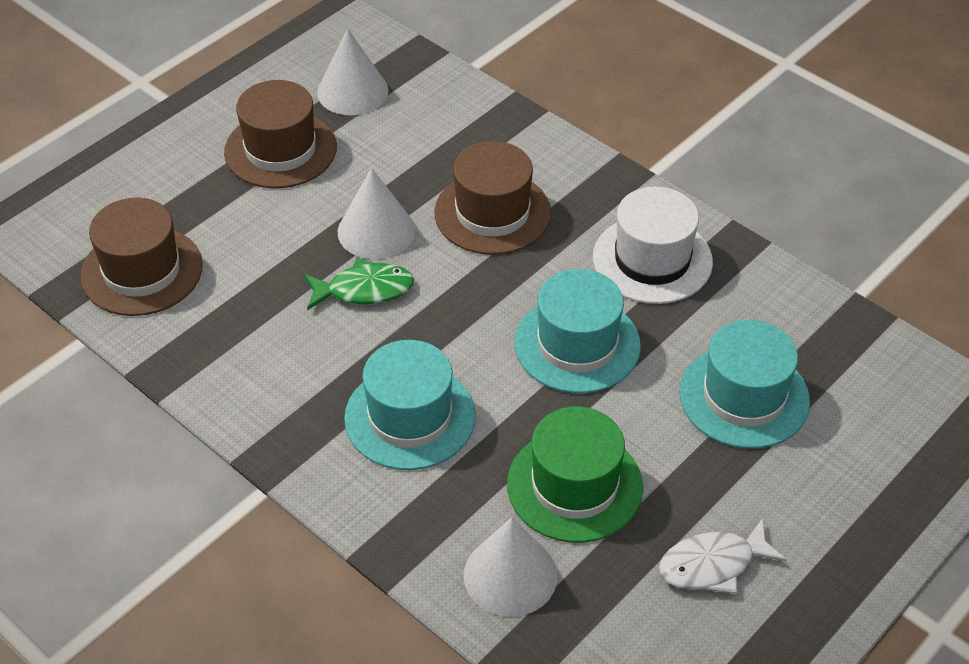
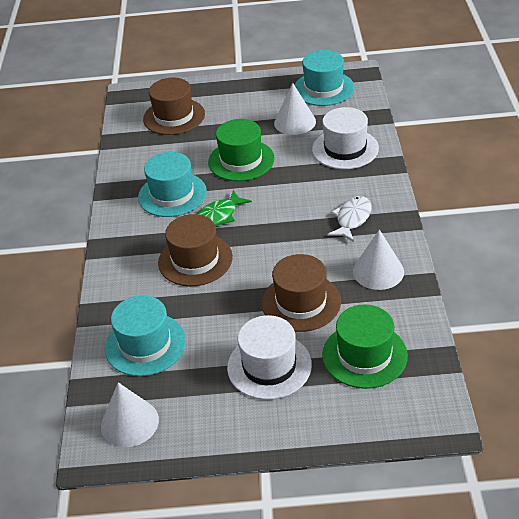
green hat: [507,406,643,543] = 1 -> [208,119,275,181] [322,304,408,389] = 2
white hat: [593,187,713,304] = 1 -> [227,315,312,400] [312,107,379,169] = 2

